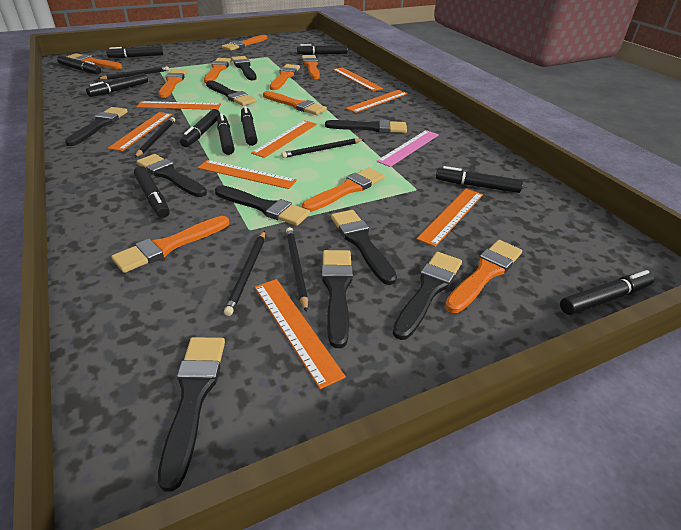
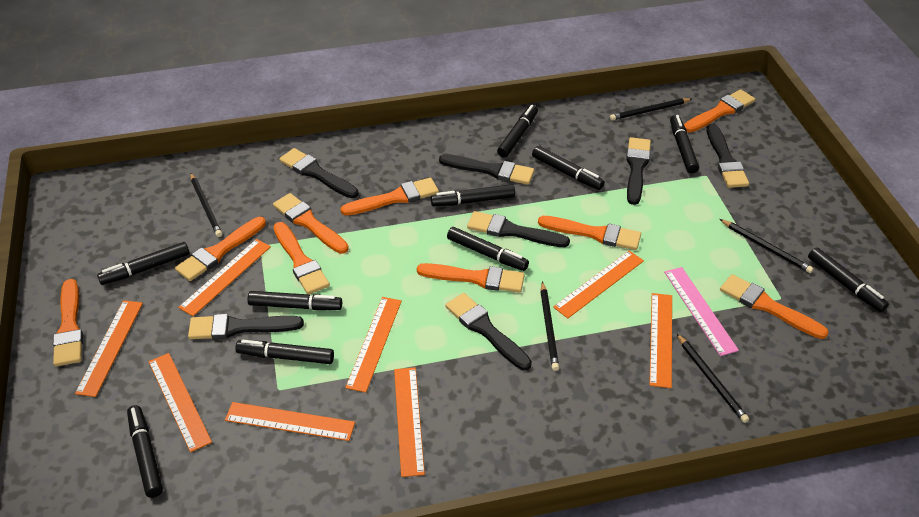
black brush: [65,107,128,146] [137,154,207,197] [158,337,225,491] [206,80,256,106] [215,185,310,226] [232,56,257,80] [322,250,353,348] [325,120,407,133] [331,210,397,285] [393,252,462,340] = 10 -> [188,314,304,339] [279,148,358,198] [439,154,534,185] [445,293,532,370] [467,211,570,247] [626,137,651,205] [707,124,749,188] = 7
orange brush: [66,53,122,69] [111,216,229,273] [158,69,187,98] [204,58,231,83] [222,35,268,51] [263,91,327,115] [270,64,300,90] [302,55,320,79] [302,168,385,212] [445,240,522,313] = 10 -> [53,279,83,366] [175,217,266,281] [273,193,349,254] [273,222,330,294] [340,178,439,216] [417,263,525,293] [538,216,641,250] [684,89,755,133] [720,274,829,339] = 9

